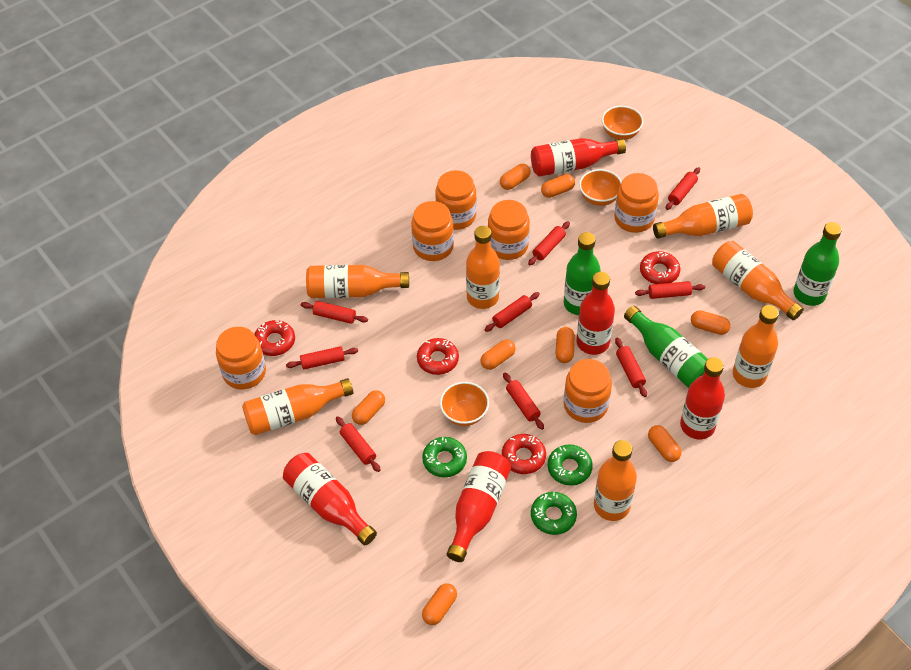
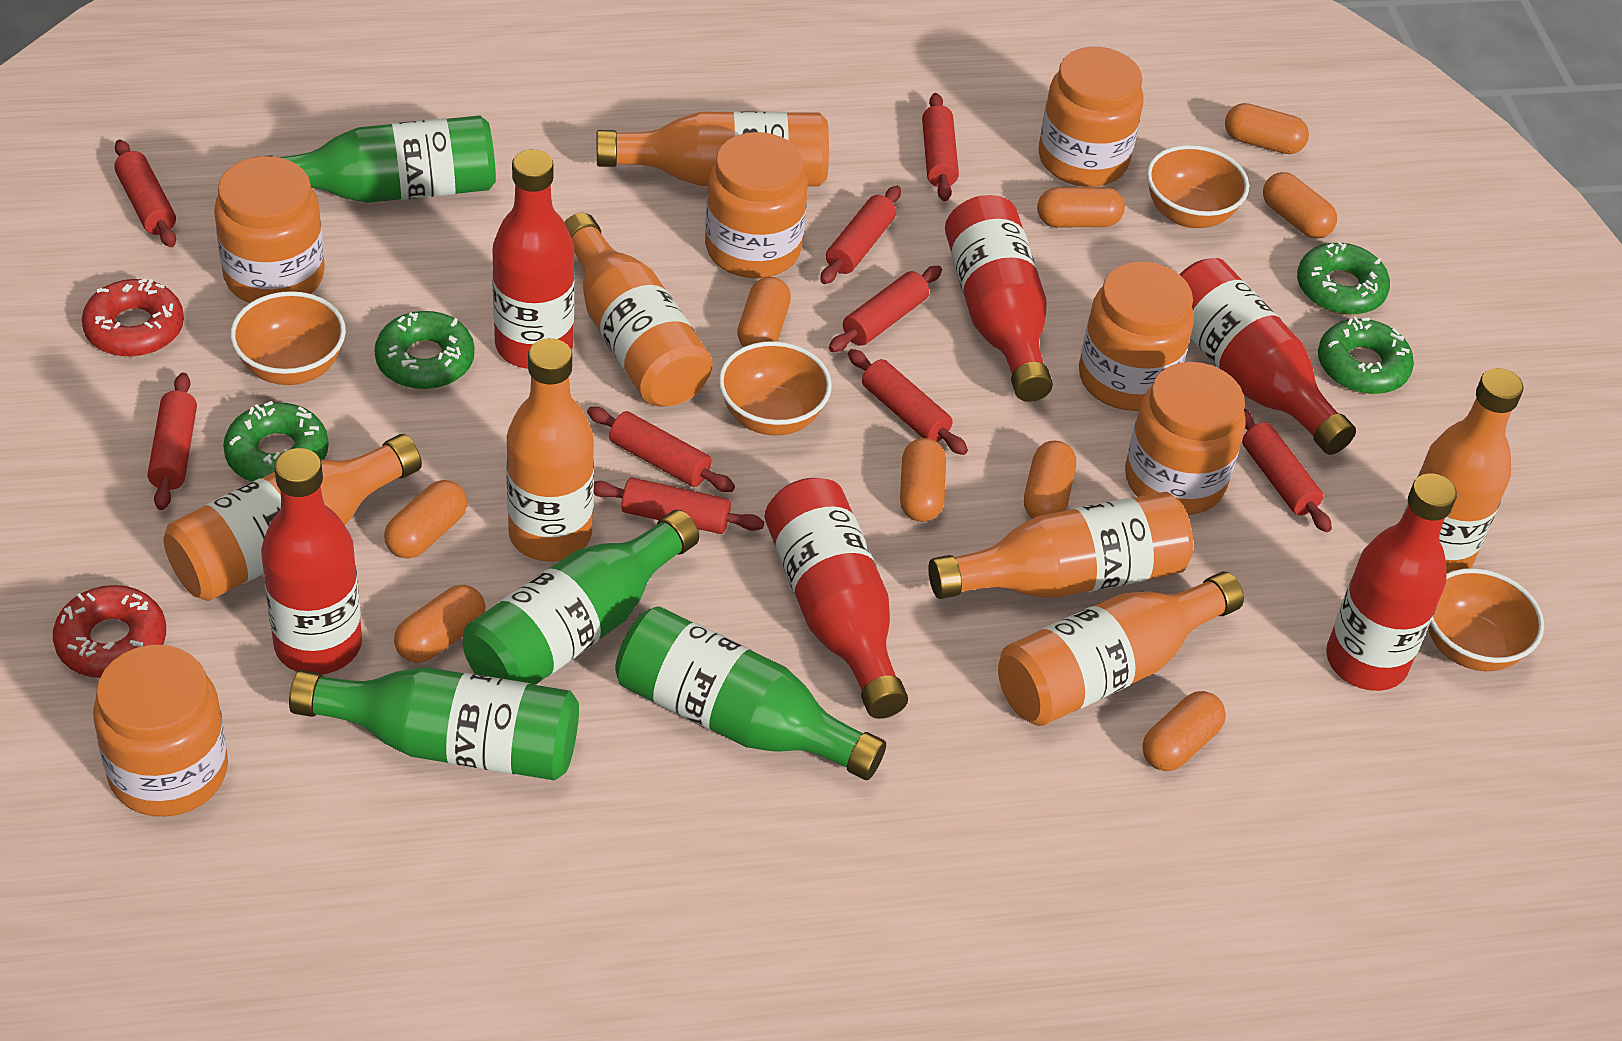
green bottle: [564,232,601,315] [624,306,708,388] [793,222,842,306] = 3 -> [270,115,496,203] [289,667,579,780] [463,510,699,685] [615,606,886,780] = 4
green donut: [422,437,467,477] [531,492,577,535] [548,444,593,486] = 3 -> [223,401,329,482] [374,311,475,389] [1297,242,1390,315] [1318,317,1414,394] = 4
orange bowl: [440,382,489,426] [579,169,622,206] [602,106,643,140] = 3 -> [230,291,346,385] [719,341,832,435] [1147,145,1249,228] [1428,568,1544,671] = 4
orange capsule: [352,390,385,425] [422,583,457,625] [481,339,516,370] [500,164,531,190] [541,174,575,198] [555,327,575,363] [648,425,682,462] [691,310,731,335] = 8 -> [384,480,467,559] [394,585,485,663] [737,277,791,347] [900,438,946,522] [1024,441,1076,518] [1037,187,1125,227] [1142,691,1226,771] [1225,103,1309,154] [1263,172,1337,239] = 9
red bottle: [283,453,377,545] [447,451,511,562] [531,138,626,177] [577,272,615,355] [680,357,725,439] = 5 -> [261,448,362,674] [492,149,575,369] [764,478,908,719] [945,195,1053,402] [1179,258,1356,455] [1326,473,1457,691] = 6
red donut: [254,320,295,356] [417,338,459,375] [502,434,546,474] [640,251,680,284] = 4 -> [53,585,166,678] [82,278,184,357] = 2

